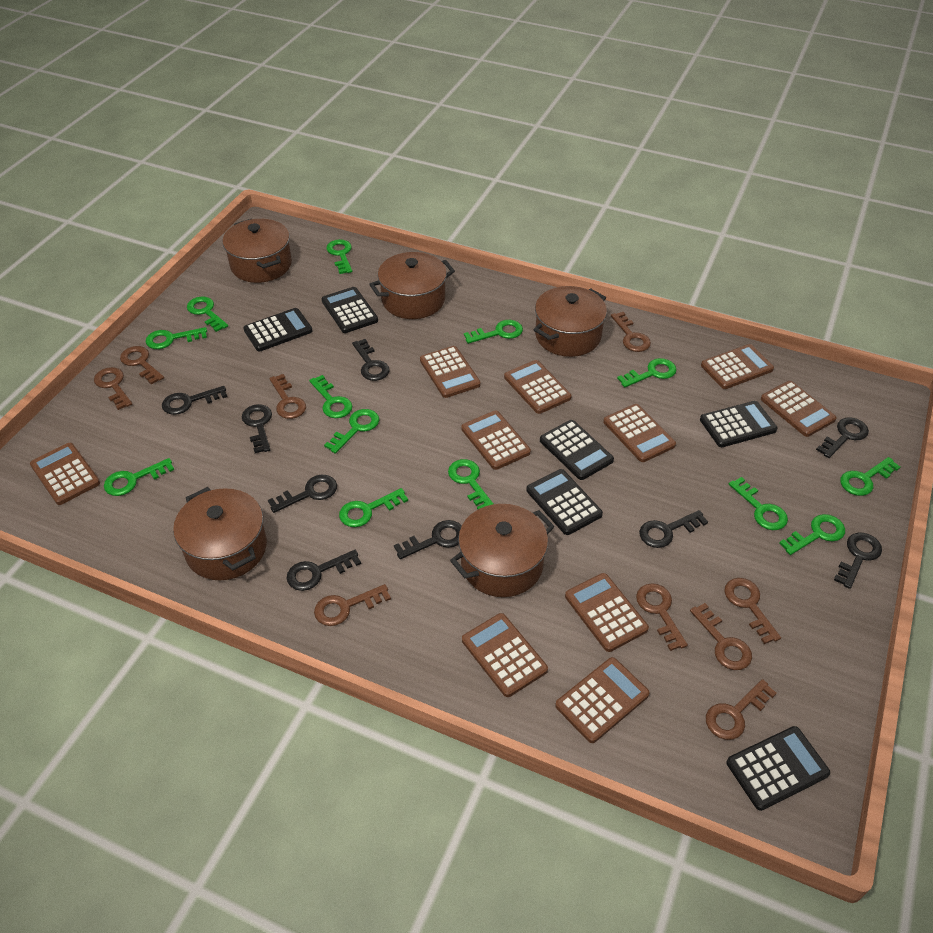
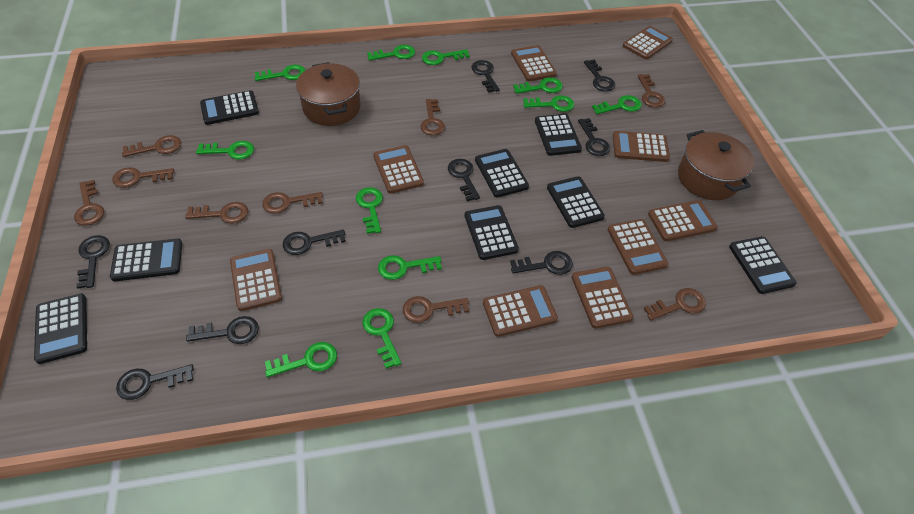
black calculator: [243,308,312,351] [321,287,378,333] [526,469,603,535] [540,420,614,480] [700,401,778,447] [726,726,830,811] = 6 -> [34,293,87,364] [110,238,182,281] [200,90,259,125] [464,205,519,260] [475,149,529,197] [535,114,582,156] [547,176,605,228] [729,236,797,294] = 8
brown calculator: [30,443,100,505] [420,346,481,398] [461,410,531,470] [462,613,548,697] [504,360,572,414] [555,657,650,743] [565,573,649,652] [603,404,676,462] [701,344,774,389] [761,381,837,437] = 10 -> [230,249,282,311] [373,145,424,194] [483,285,558,337] [511,45,557,81] [572,266,633,329] [607,219,669,275] [613,131,670,162] [623,26,673,60] [648,200,718,241] = 9
brown pot: [173,487,267,580] [223,219,292,283] [369,252,455,319] [450,504,554,597] [534,286,607,357] = 5 -> [296,62,361,126] [678,130,754,200] = 2
green key: [104,458,174,496] [145,327,207,349] [187,296,228,332] [309,375,352,418] [324,409,379,454] [326,239,352,274] [339,488,408,527] [448,459,493,509] [464,320,523,344] [617,358,677,388] [729,477,788,530] [779,514,845,555] [840,457,900,496] = 13 -> [196,141,254,160] [255,65,305,81] [265,342,337,377] [356,187,383,234] [362,308,401,369] [367,45,415,61] [378,255,442,280] [422,49,470,65] [513,77,563,94] [523,95,574,112] [592,95,641,114] = 11

